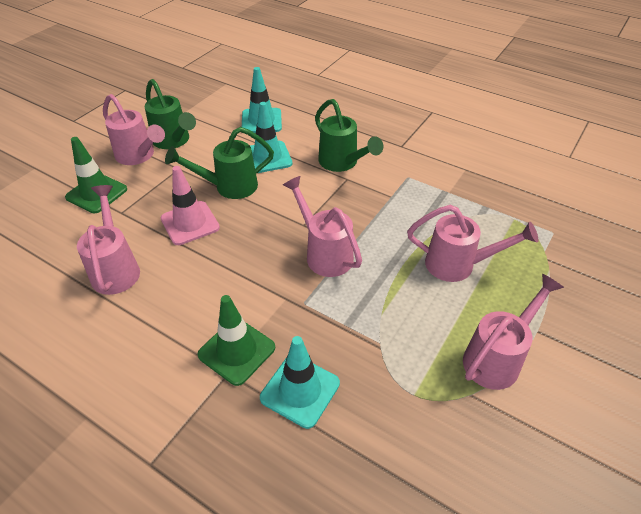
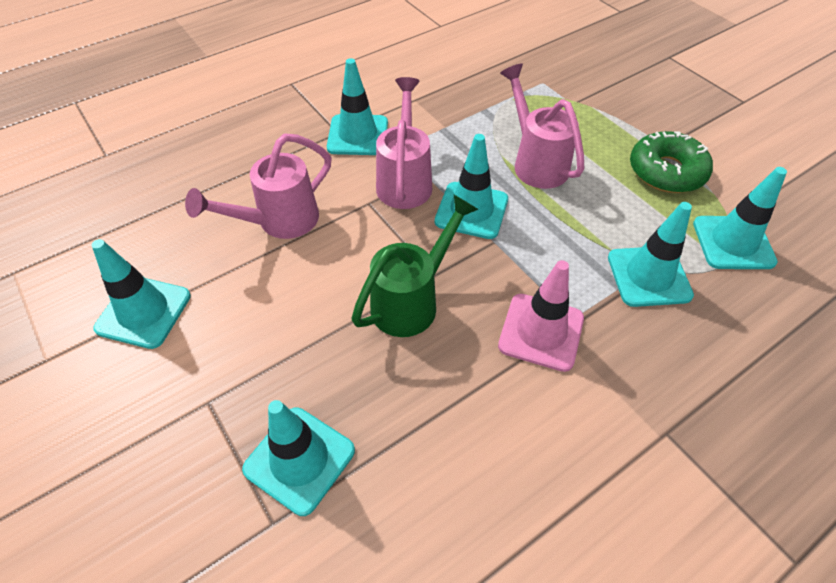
green donut: none = 0 -> [630,131,713,193] = 1
green traffic cone: [65,137,127,213] [197,295,275,386] = 2 -> none = 0
green watering can: [145,79,196,149] [165,127,274,199] [315,99,383,172] = 3 -> [352,195,479,337] = 1
pink watering can: [77,185,140,295] [103,94,165,165] [283,176,362,277] [407,205,539,282] [463,274,564,390] = 5 -> [185,133,331,239] [376,77,432,209] [500,63,584,189] = 3
turquoise traffic cone: [242,67,282,133] [250,102,292,173] [260,336,340,429] = 3 -> [92,239,191,349] [242,400,355,516] [327,58,388,155] [435,134,508,239] [608,202,694,307] [693,167,787,269] = 6

